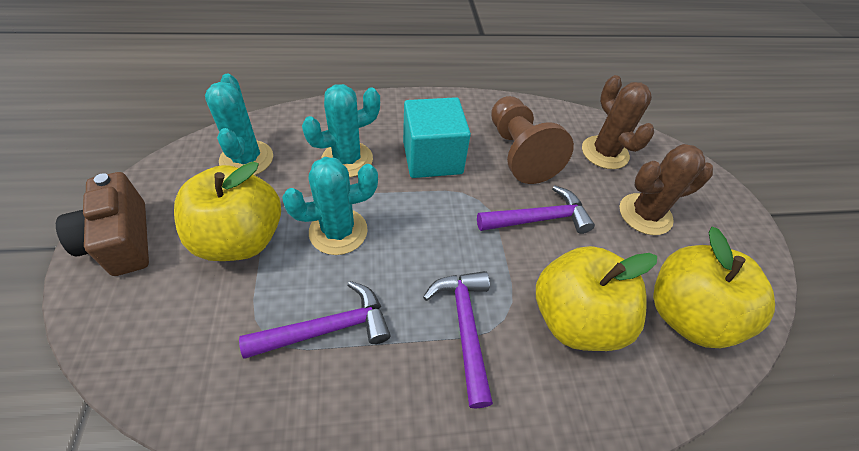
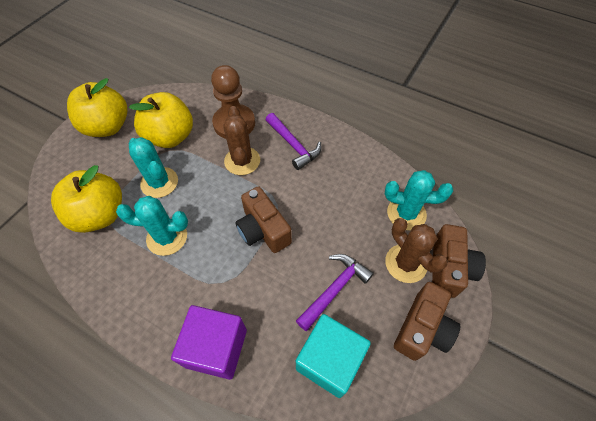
brown camera: [56,172,149,276] = 1 -> [235,186,292,253] [394,282,461,361] [432,224,486,298] = 3
purple cube: none = 0 -> [171,305,247,380] = 1
purple hammer: [239,281,391,359] [423,271,493,409] [477,185,595,234] = 3 -> [266,113,322,170] [296,254,374,331] = 2

